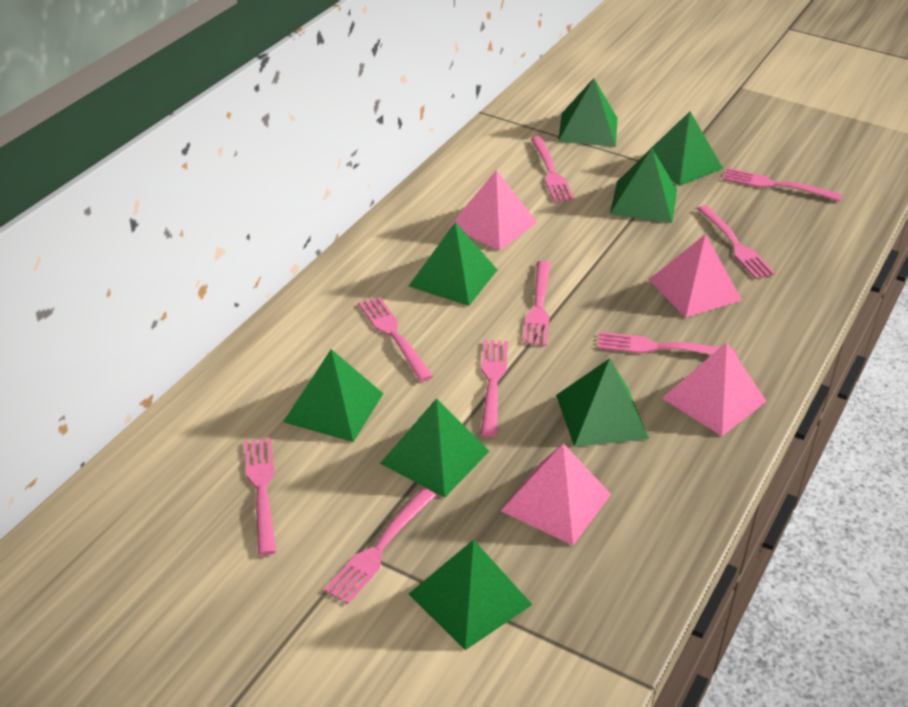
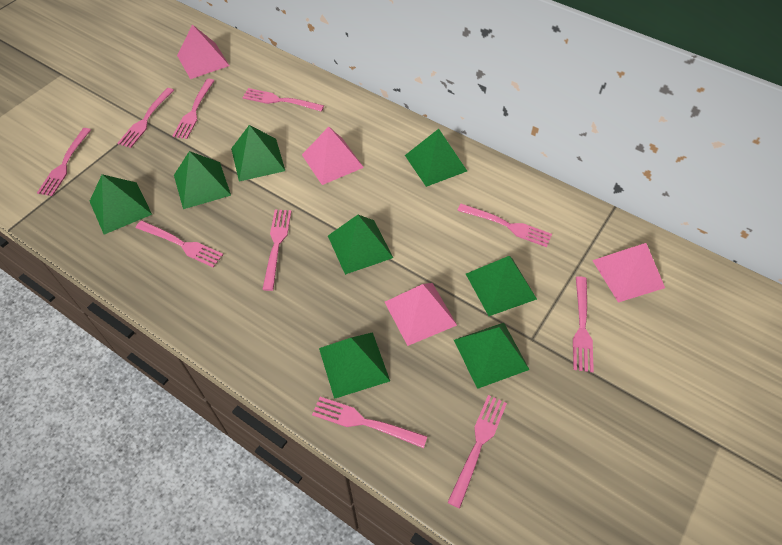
pink fork: [244,438,276,555] [324,488,436,604] [358,297,433,381] [481,340,508,437] [523,261,551,346] [531,137,574,202] [598,332,737,356] [697,205,775,279] [723,168,842,201] = 9 -> [37,128,91,196] [118,88,174,148] [136,221,223,267] [173,79,215,139] [242,88,324,112] [262,209,292,291] [312,397,427,448] [447,395,507,509] [457,204,552,247] [573,276,594,372] = 10

